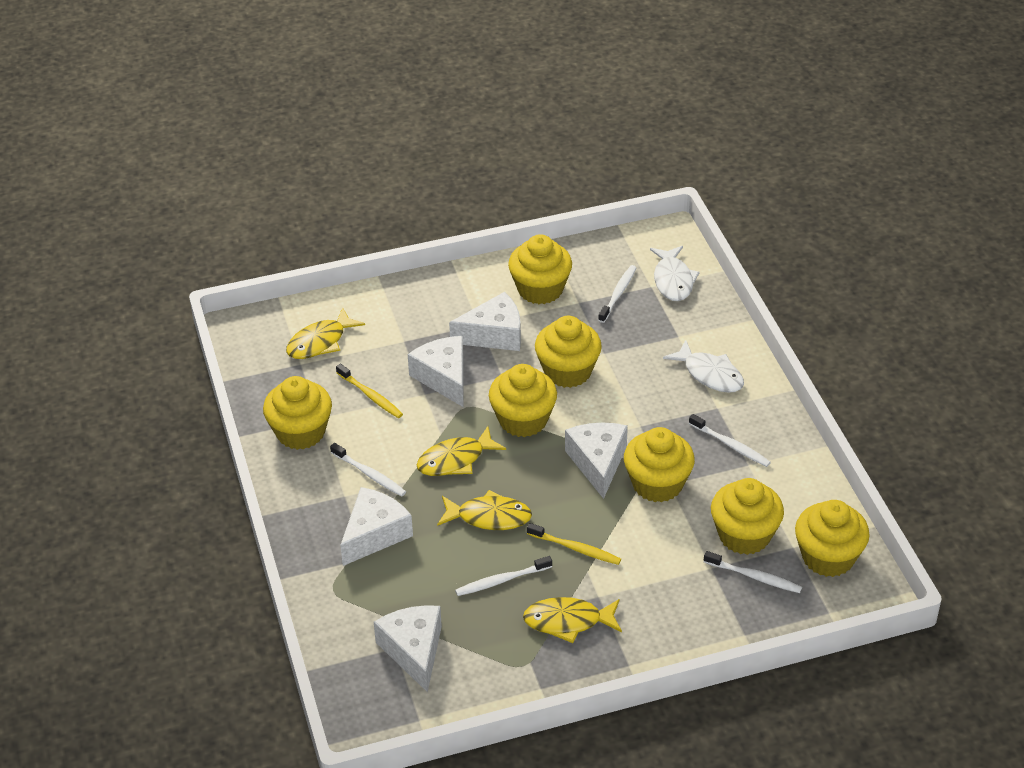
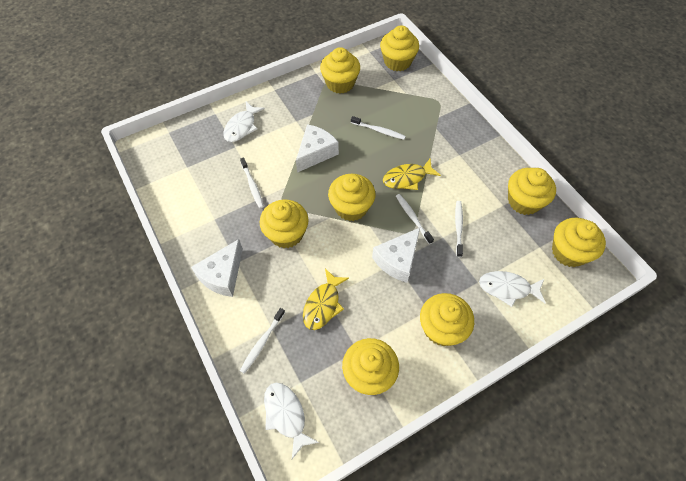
white cheese: [340,487,413,566] [374,605,442,693] [408,336,463,407] [449,292,521,351] [565,423,628,499] = 5 -> [191,239,243,297] [296,124,339,173] [372,228,420,283] = 3
white fish: [650,246,700,301] [663,340,744,393] = 2 -> [223,102,265,142] [264,383,319,459] [479,271,546,307] = 3
yellow cupcake: [263,376,332,450] [489,364,557,437] [508,234,572,304] [535,316,602,388] [624,427,695,503] [711,478,784,555] [795,500,870,577] = 7 -> [259,200,309,248] [320,47,360,94] [328,174,376,221] [342,338,399,395] [380,25,419,71] [420,293,474,346] [508,168,556,215] [552,218,606,267] = 8
yellow fish: [286,307,365,359] [417,426,506,476] [437,490,532,530] [523,597,622,643] = 4 -> [303,269,349,330] [383,159,441,190] = 2
yellow toothbrush: [336,364,403,418] [527,523,621,565] = 2 -> none = 0

